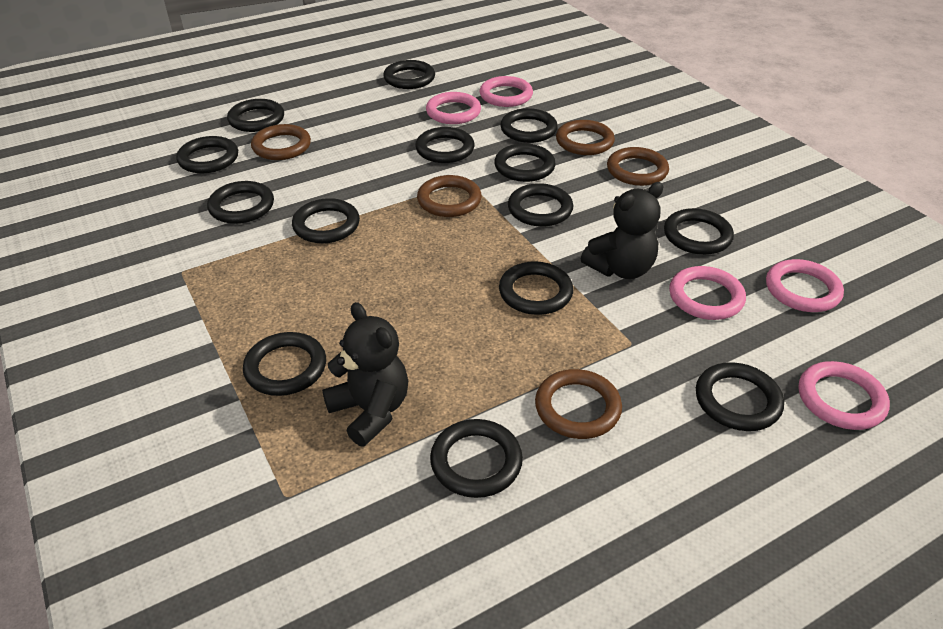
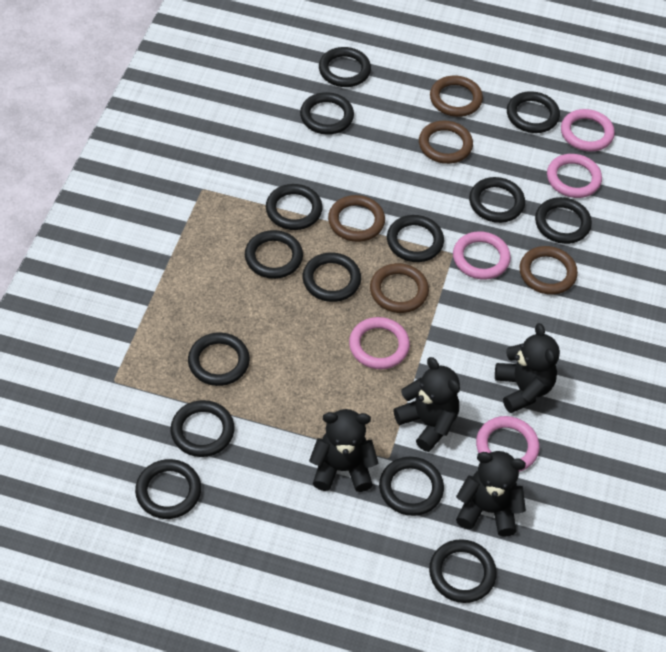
black teddy bear: [322,302,408,446] [581,182,664,279] = 2 -> [309,409,379,492] [393,357,460,452] [456,451,526,537] [495,323,560,413] = 4

